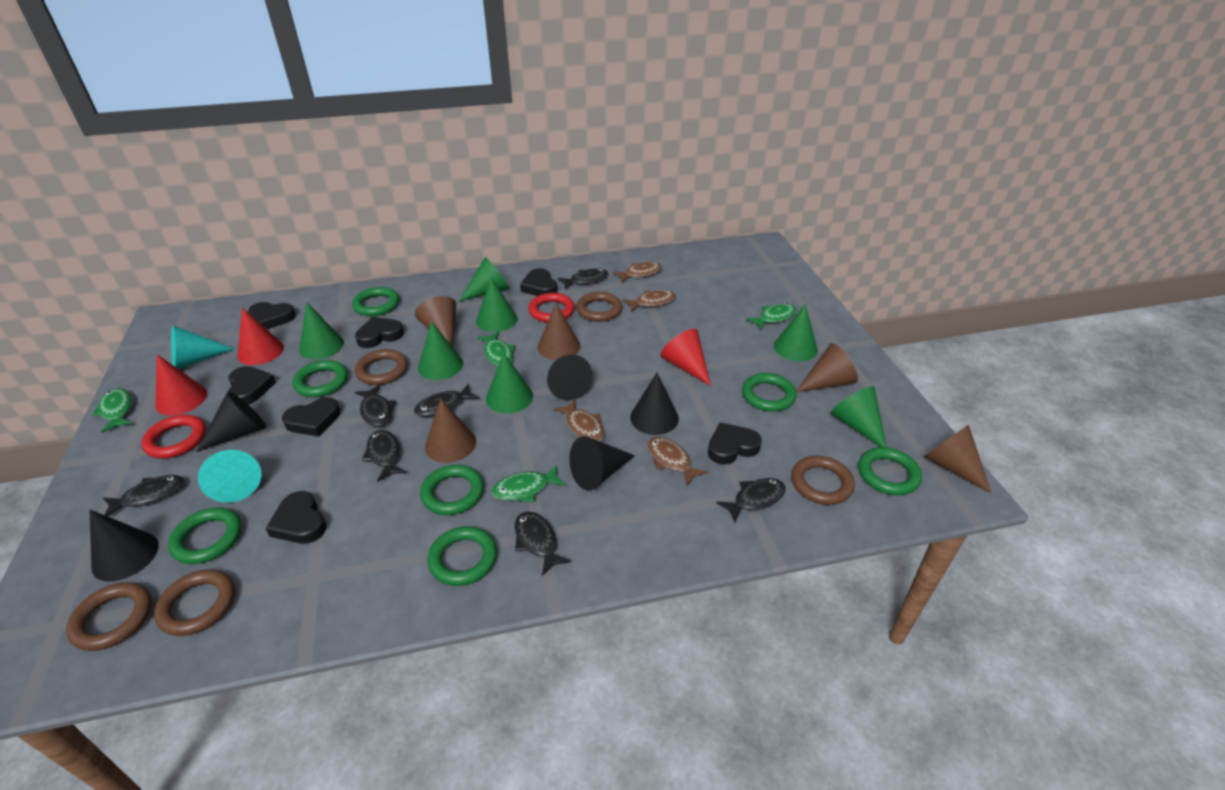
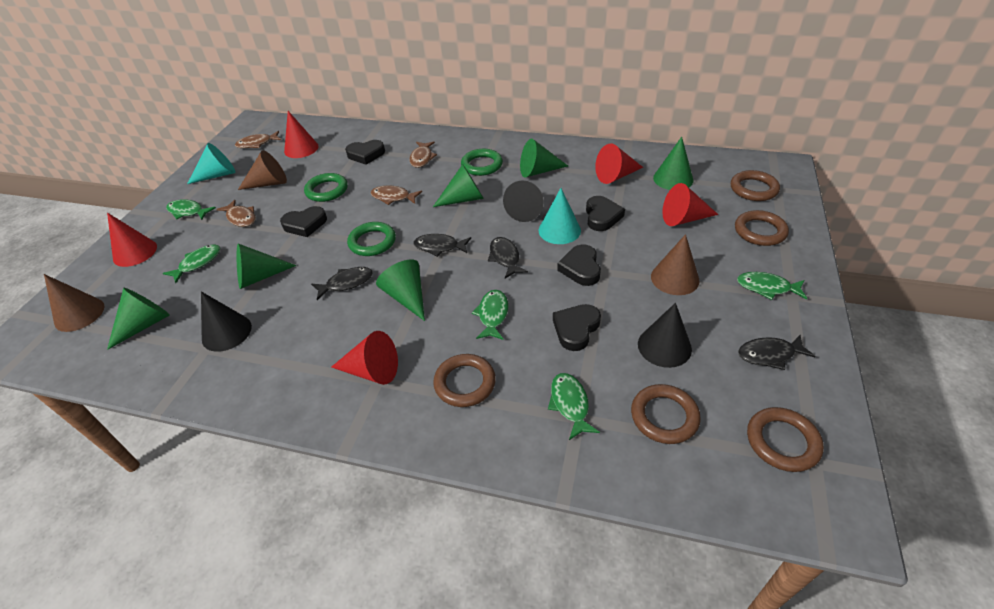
black cone: [89,510,159,581] [196,391,266,452] [547,355,593,401] [569,436,635,490] [630,373,679,435] = 5 -> [201,291,252,352] [503,180,544,222] [638,303,692,368] = 3
black fish: [103,475,184,517] [355,385,396,427] [362,430,407,482] [414,383,479,417] [515,512,571,576] [558,269,608,289] [716,478,785,523] = 7 -> [311,267,372,300] [414,234,471,257] [488,237,528,278] [738,335,815,370] = 4
black heart: [228,366,276,405] [248,302,296,329] [265,491,327,544] [282,397,340,437] [355,317,404,348] [520,268,557,296] [708,422,762,465] = 7 -> [280,206,327,237] [345,140,385,165] [553,304,601,351] [557,244,601,286] [586,196,625,231] = 5
brown cone: [415,296,456,347] [425,398,476,463] [537,303,580,360] [796,343,858,392] [923,425,991,493] = 5 -> [44,274,104,332] [238,150,287,190] [651,234,699,295] = 3
green cone: [299,302,344,359] [418,321,463,380] [459,257,509,301] [476,277,517,332] [486,353,533,413] [774,304,818,361] [830,386,887,447] = 7 -> [107,288,169,350] [237,244,297,289] [376,260,425,321] [433,164,484,207] [520,139,568,177] [653,137,693,190] = 6
green fish: [91,388,132,433] [477,331,515,366] [492,465,566,502] [746,303,796,330] = 4 -> [163,244,220,283] [166,199,216,220] [472,290,509,340] [548,373,600,440] [737,272,807,300] = 5
green ring: [168,507,242,564] [292,360,348,397] [352,287,399,316] [420,465,484,515] [427,526,497,586] [742,373,797,412] [858,447,922,495] = 7 -> [304,173,348,202] [347,222,396,256] [461,149,503,176] = 3
red cone: [156,354,208,415] [238,308,284,365] [661,329,711,386] = 3 -> [107,213,157,267] [284,111,319,158] [332,331,398,385] [595,144,643,184] [662,183,718,226] = 5
red ring: [141,415,206,458] [528,293,575,323] = 2 -> none = 0

